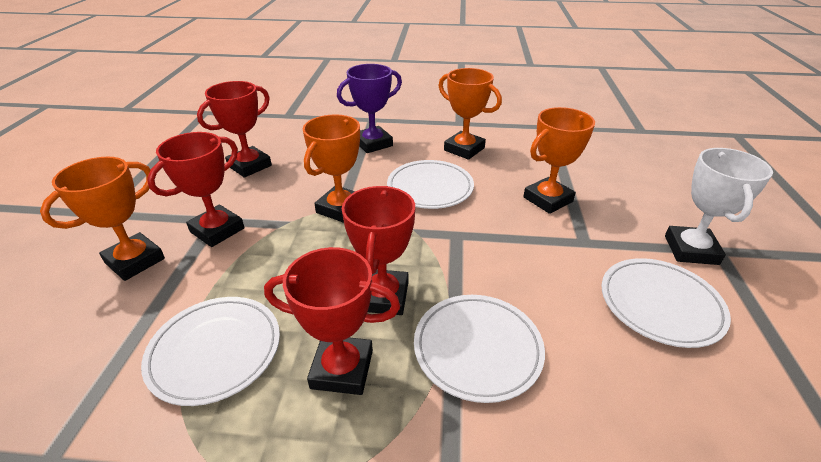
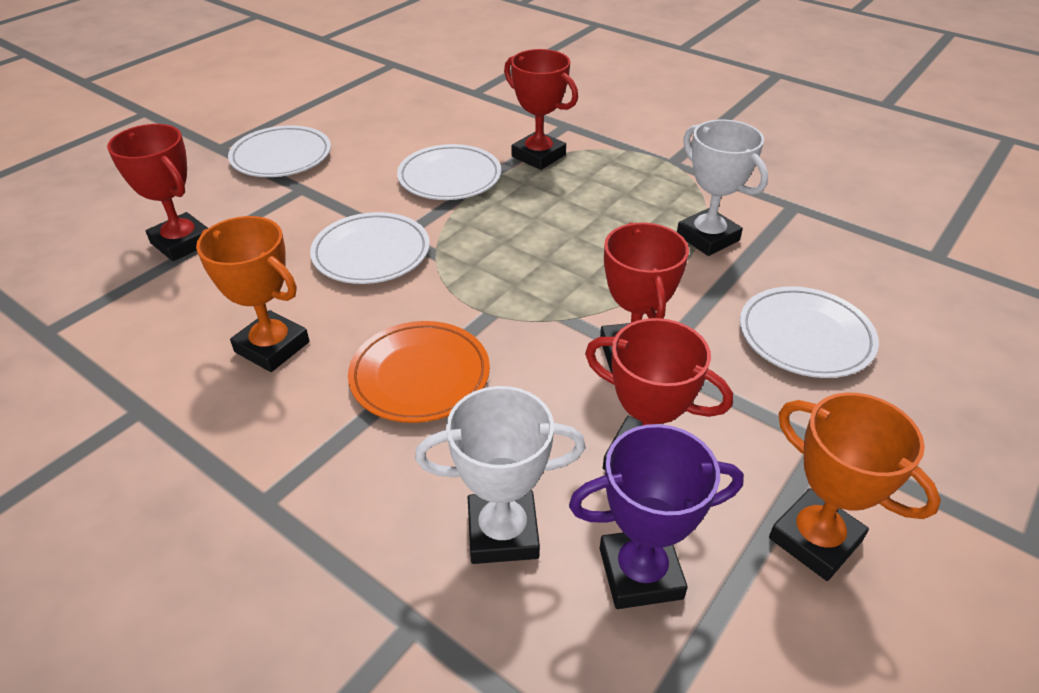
orange plate: none = 0 -> [348,321,490,423] = 1
orange trophy: [40,157,165,281] [303,115,360,223] [438,68,502,160] [523,107,595,214] = 4 -> [196,216,310,372] [769,392,941,581] = 2
white trophy: [665,148,773,265] = 1 -> [415,386,586,564] [677,119,768,256] = 2

